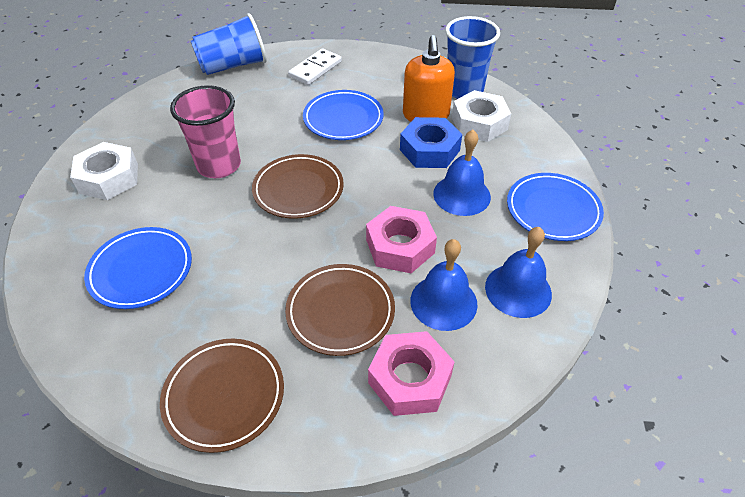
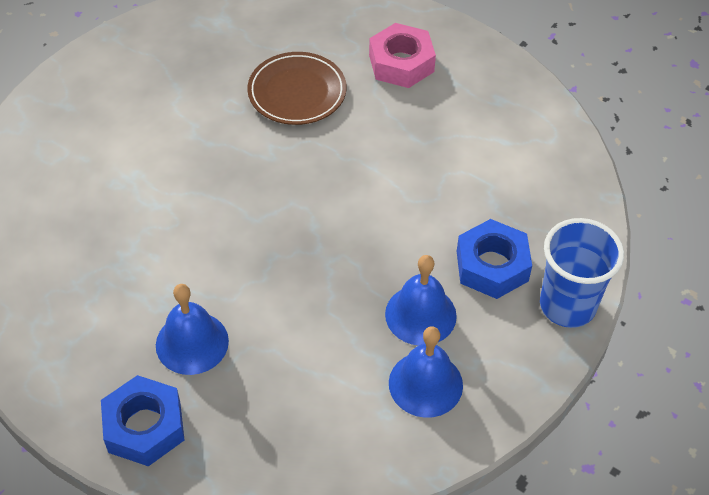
blue cup: [191,13,267,75] [445,16,500,99] = 2 -> [540,218,624,328] = 1
blue nut: [400,117,462,168] = 1 -> [101,375,185,466] [457,219,532,299] = 2
blue plate: [84,227,192,309] [303,90,384,140] [507,173,604,241] = 3 -> none = 0
brown plate: [160,339,284,453] [252,154,344,219] [285,264,395,356] = 3 -> [247,52,347,125] = 1
orange soap dispenser: [403,35,455,122] = 1 -> none = 0
pink cup: [170,85,241,178] = 1 -> none = 0
pink nut: [366,206,437,273] [368,331,455,416] = 2 -> [369,23,436,88] = 1
white domino: [288,48,342,85] = 1 -> none = 0
white nut: [70,142,138,200] [452,90,511,142] = 2 -> none = 0

